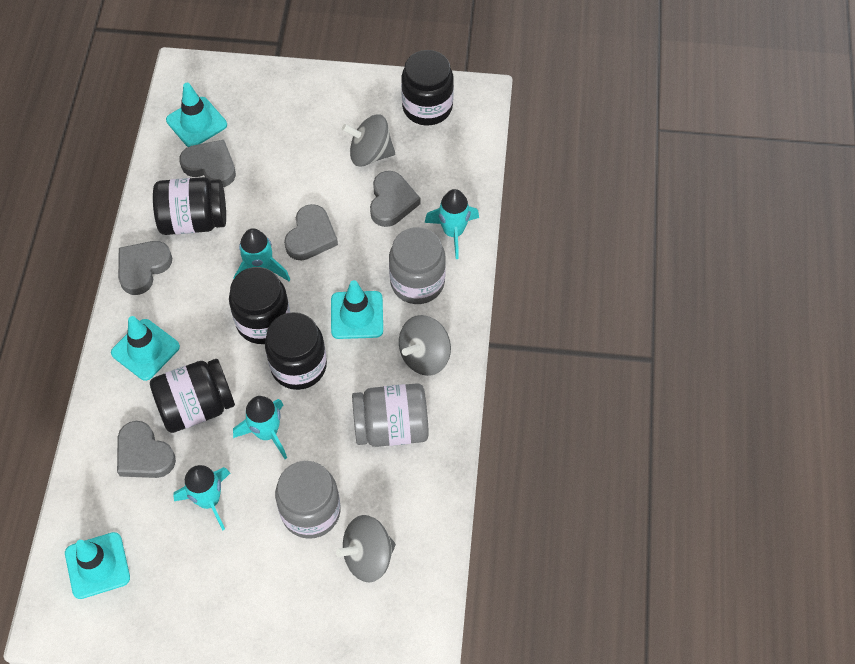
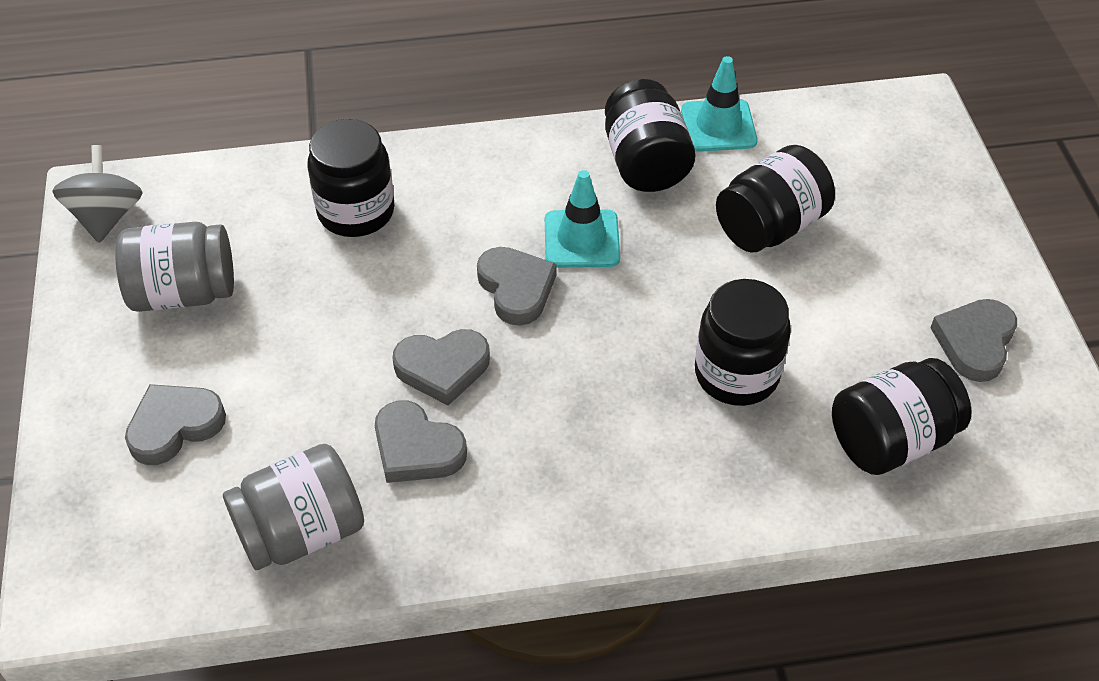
grey jar: [275,461,341,539] [352,383,429,447] [389,227,446,304] = 3 -> [116,222,234,312] [223,444,364,570] = 2
grey spinning top: [336,515,396,583] [342,114,395,167] [399,315,451,376] = 3 -> [52,145,143,243] = 1
turquoise rocket: [173,465,230,531] [233,228,290,281] [233,396,287,459] [424,189,479,259] = 4 -> none = 0
turquoise traffic cone: [65,532,130,599] [111,316,180,381] [166,83,227,147] [331,280,383,339] = 4 -> [545,170,620,268] [681,56,757,152] = 2

